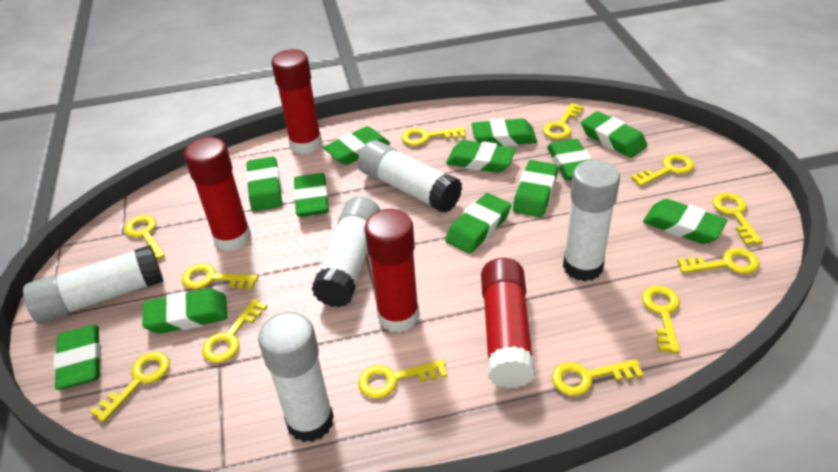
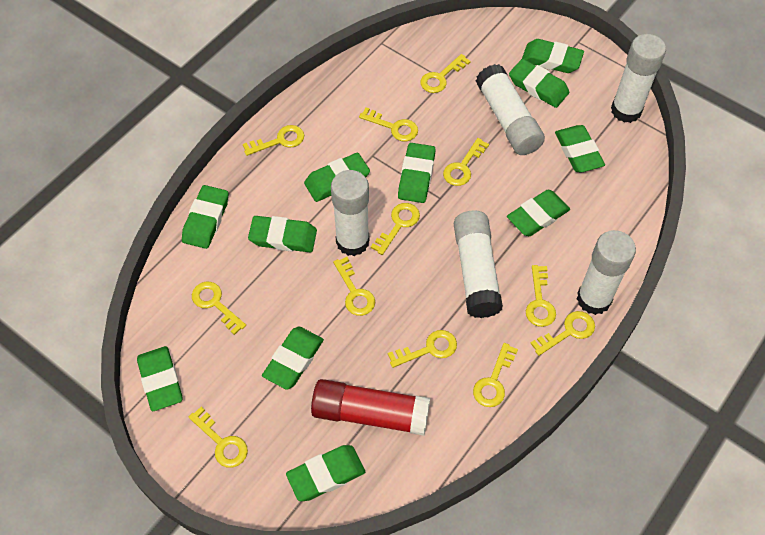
green eraser: [53,325,101,390] [142,288,228,334] [246,156,282,211] [294,173,329,217] [323,126,390,165] [445,193,511,254] [446,140,516,173] [471,118,537,147] [513,160,558,217] [547,139,592,180] [581,111,648,158] [643,199,727,244] = 12 -> [137,346,182,411] [182,185,228,249] [248,216,317,252] [262,326,324,390] [286,445,365,501] [304,153,370,202] [398,143,436,203] [507,190,570,236] [509,59,569,108] [522,39,584,73] [555,125,605,172] = 11
red glue stick: [184,137,251,251] [271,49,322,154] [365,209,419,333] [481,258,535,388] = 4 -> [311,379,430,436] = 1

